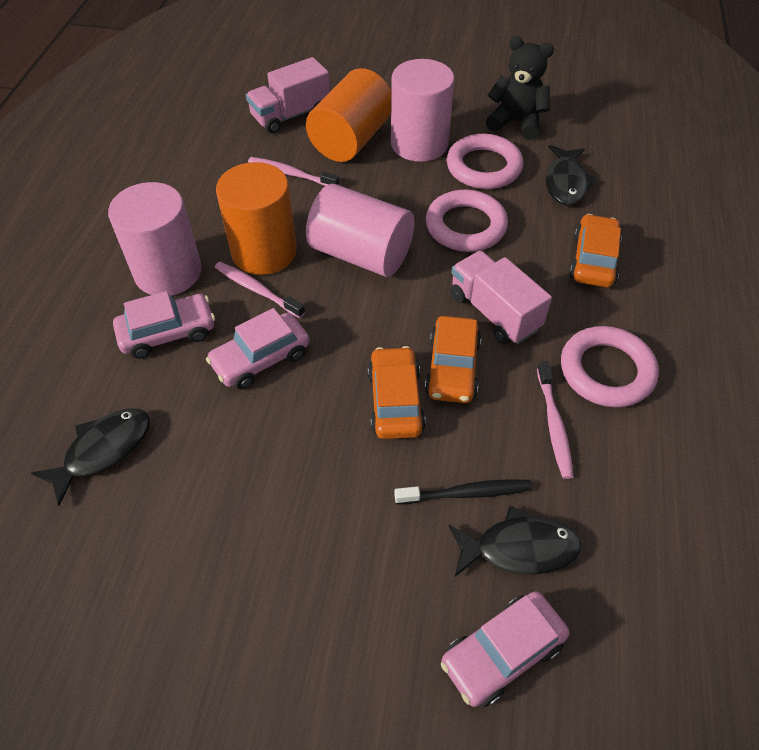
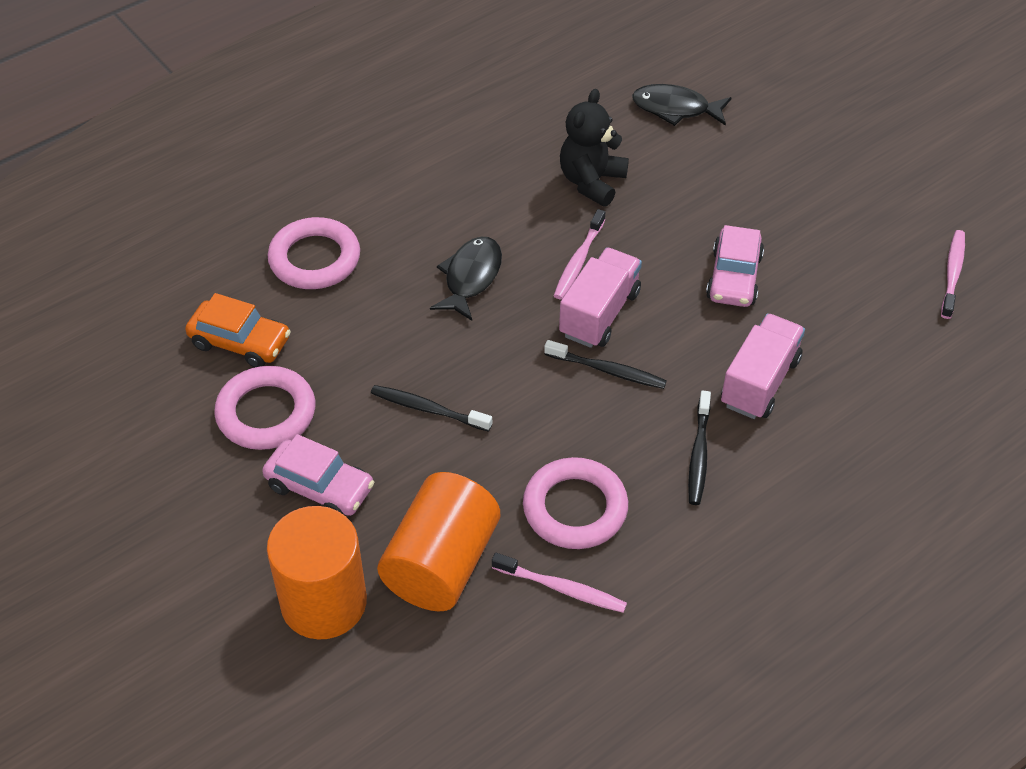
black fish: [31,408,150,506] [448,506,582,577] [545,145,597,206] = 3 -> [430,237,502,321] [632,84,732,126] = 2
black toothbrush: [394,479,532,504] = 1 -> [371,385,492,432] [544,340,667,389] [688,391,711,505] = 3
orange car: [368,346,426,439] [425,316,481,403] [569,214,622,287] = 3 -> [185,293,291,367] = 1
pink car: [113,291,215,359] [206,308,310,390] [441,591,570,707] = 3 -> [262,434,375,516] [706,225,764,307] = 2
pink cylinder: [108,182,202,296] [306,184,415,277] [391,59,454,162] = 3 -> none = 0

